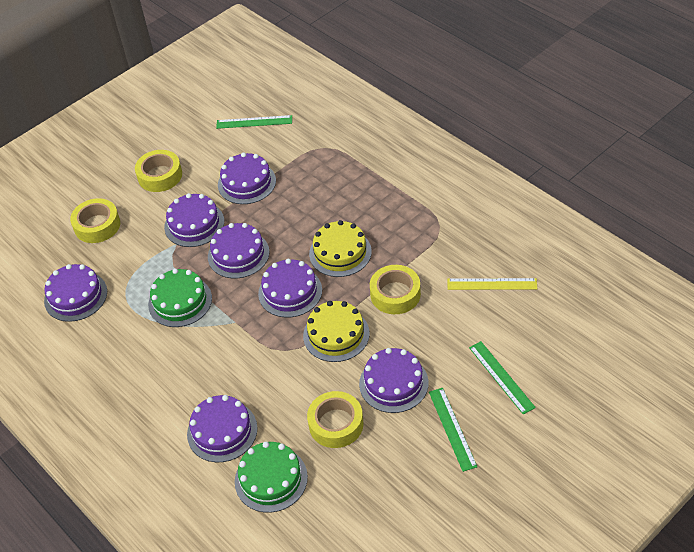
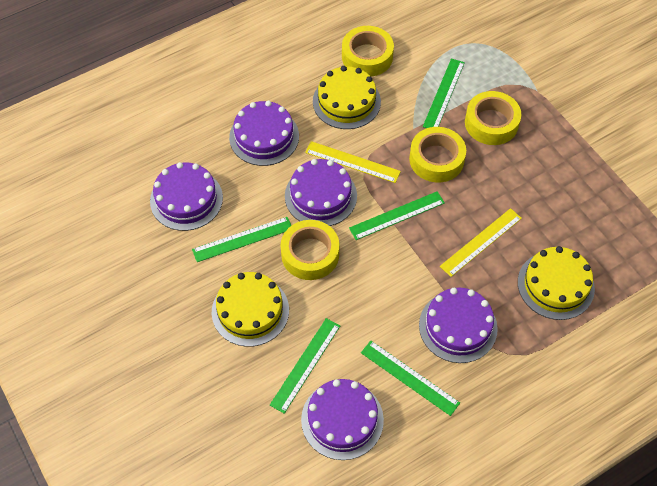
green cake: [148,269,212,327] [235,442,308,513] = 2 -> none = 0
green ruler: [216,115,292,129] [429,388,477,472] [469,341,536,415] = 3 -> [192,217,291,262] [270,318,340,414] [349,191,445,240] [361,341,460,416] [423,58,465,128] = 5
purple cake: [44,264,107,322] [164,193,224,247] [187,395,257,462] [208,223,270,278] [218,152,276,204] [258,259,322,317] [359,348,429,413] = 7 -> [150,162,223,231] [229,101,299,166] [285,159,357,226] [301,379,384,460] [419,288,498,363] = 5
yellow cake: [303,301,370,362] [309,220,372,277] = 2 -> [212,272,289,347] [313,66,381,129] [518,246,595,320] = 3
yellow ruler: [448,278,537,290] = 1 -> [305,141,401,183] [440,208,522,277] = 2

